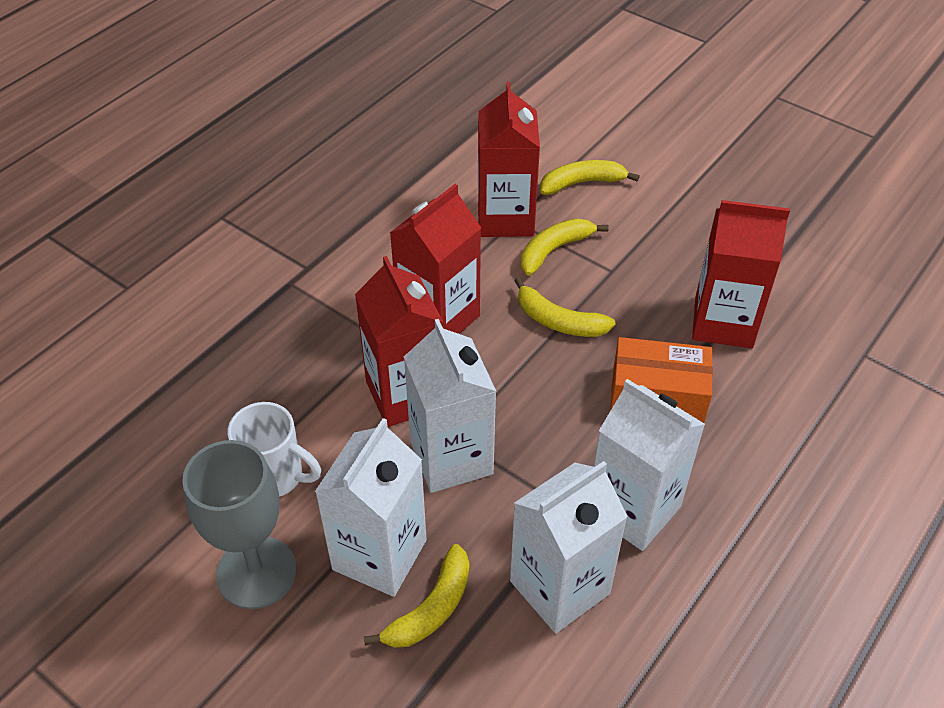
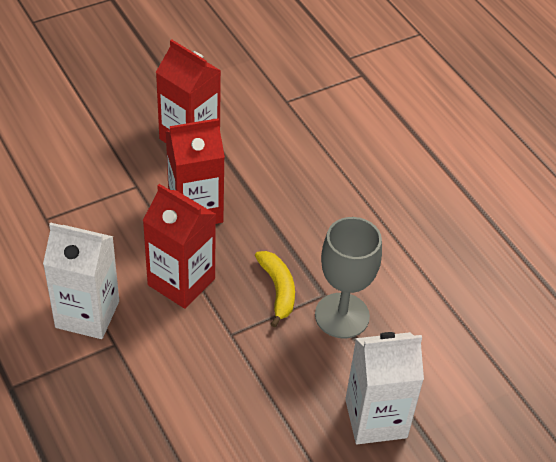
orange box: [610,337,713,423] = 1 -> none = 0
red carton: [355,256,444,427] [390,184,481,334] [478,82,540,237] [692,200,790,348] = 4 -> [143,184,216,309] [156,39,221,143] [166,118,225,224] = 3
white carton: [315,418,427,597] [404,319,496,493] [510,461,628,633] [594,379,705,551] = 4 -> [43,222,119,339] [345,332,424,444] = 2
white mug: [228,402,321,497] = 1 -> none = 0
yellow banana: [364,544,469,648] [514,277,615,337] [521,218,609,276] [540,160,640,195] = 4 -> [255,251,295,328] = 1

